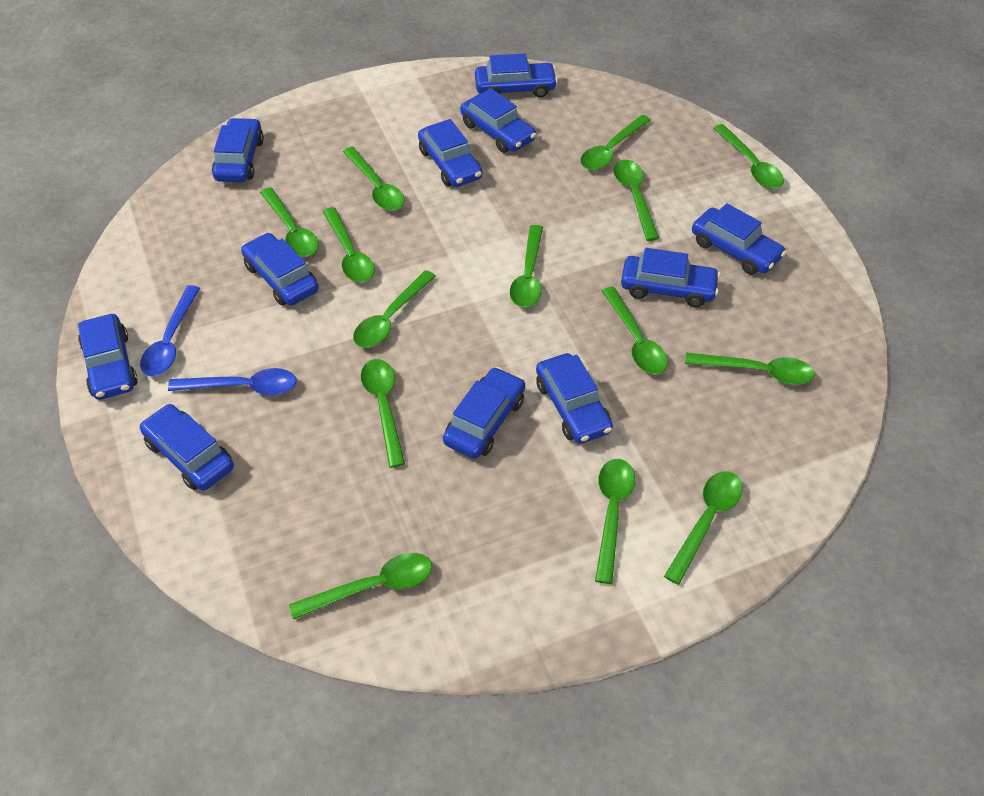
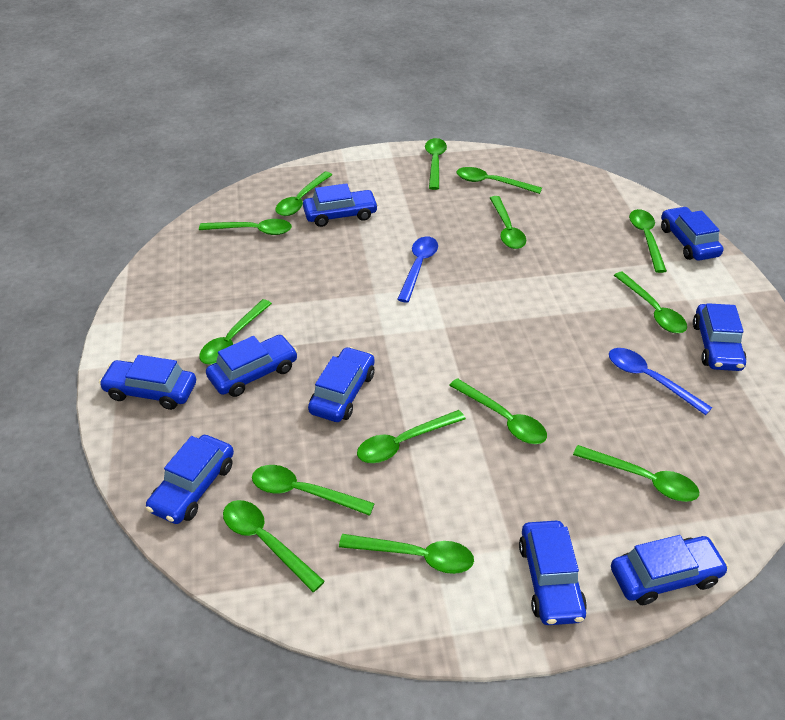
blue car: [78,314,138,400] [140,404,234,491] [212,118,264,182] [241,233,319,306] [418,119,482,187] [443,367,525,459] [460,88,536,153] [475,54,558,98] [536,353,613,444] [621,248,720,307] [692,203,786,275] = 11 -> [99,355,196,410] [146,435,234,524] [206,335,298,397] [303,183,378,227] [308,347,375,422] [519,521,587,625] [611,535,729,605] [661,206,723,261] [693,303,747,371] = 9

